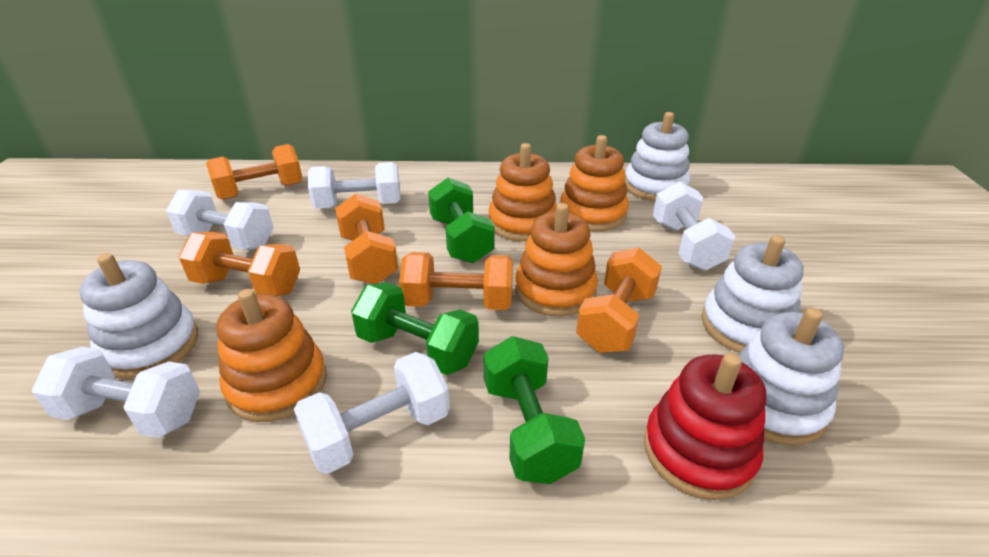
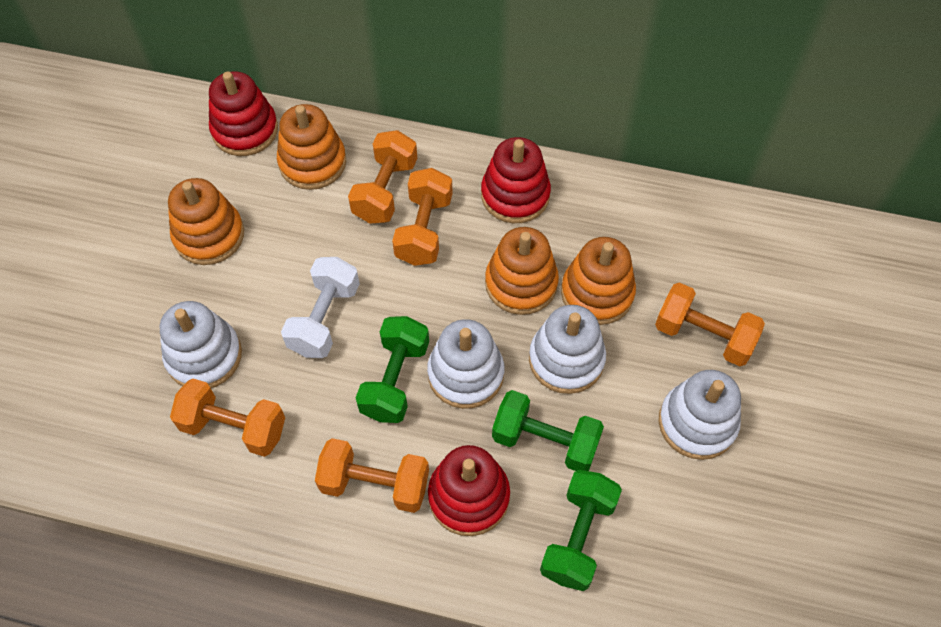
red stacking toy: [644,353,766,500] = 1 -> [209,71,278,156] [428,445,510,536] [481,137,551,223] = 3
white dumbbell: [32,347,200,438] [166,190,274,250] [294,352,450,474] [308,162,401,209] [653,181,735,271] = 5 -> [281,257,360,358] = 1

